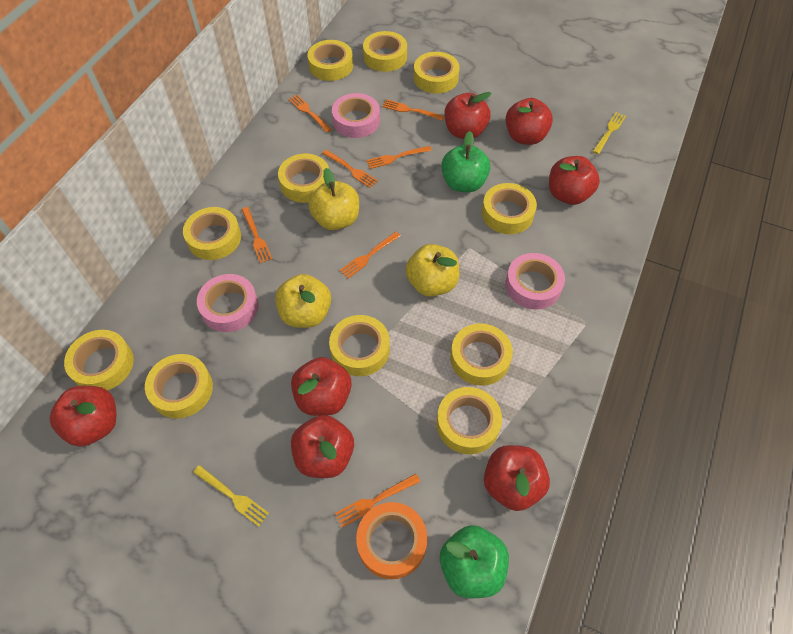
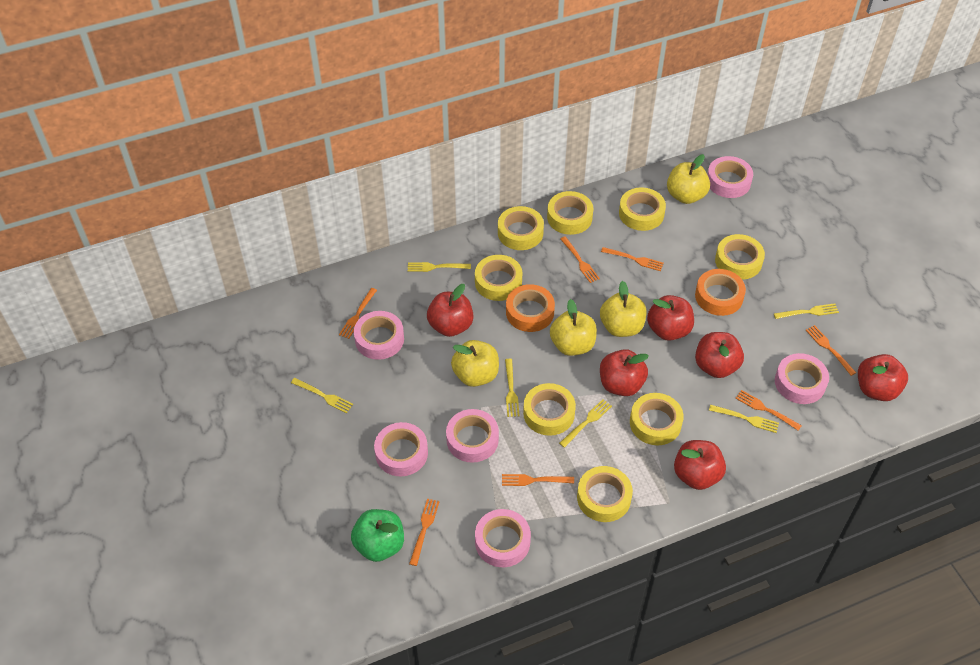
green apple: [440,525,509,598] [441,131,490,192] = 2 -> [351,509,404,562] = 1
orange tape: [356,502,427,579] = 1 -> [506,284,555,332] [695,269,746,316] = 2
pink tape: [197,274,259,332] [332,93,380,138] [505,253,565,310] = 3 -> [354,311,404,360] [374,422,428,476] [446,409,499,463] [475,509,531,567] [707,156,753,198] [775,353,829,404] = 6
red apple: [50,386,117,447] [291,357,352,416] [291,415,354,478] [444,92,492,139] [484,445,550,511] [505,98,553,145] [549,156,600,205] = 7 -> [427,284,474,337] [600,349,649,396] [647,295,694,341] [674,440,726,490] [695,332,744,378] [858,354,908,401] = 6
yellow apple: [275,274,331,328] [309,168,359,230] [405,244,459,297] = 3 -> [451,340,499,387] [550,299,597,356] [600,281,646,337] [667,154,710,204] = 4
yellow fork: [193,465,269,527] [593,112,626,154] = 2 -> [291,378,353,413] [408,262,471,272] [505,359,520,417] [559,399,612,448] [709,404,779,433] [774,303,839,319] = 6
yellow tape: [64,330,134,390] [145,354,213,419] [183,207,241,260] [278,154,329,203] [307,40,353,81] [329,315,390,376] [363,31,407,72] [414,52,460,94] [437,387,502,454] [450,323,513,386] [482,183,537,234] = 11 -> [475,255,522,301] [498,206,544,250] [523,383,576,436] [547,191,593,235] [577,466,633,522] [619,187,666,231] [630,393,684,445] [715,234,765,280] = 8

